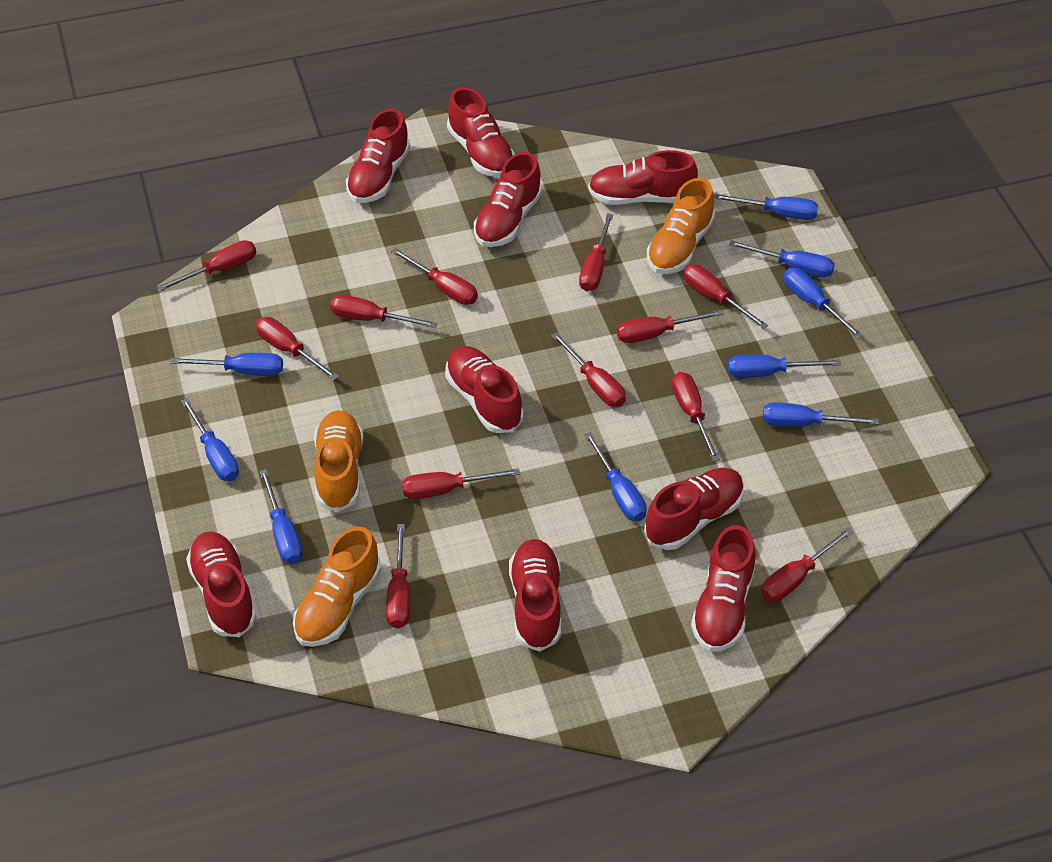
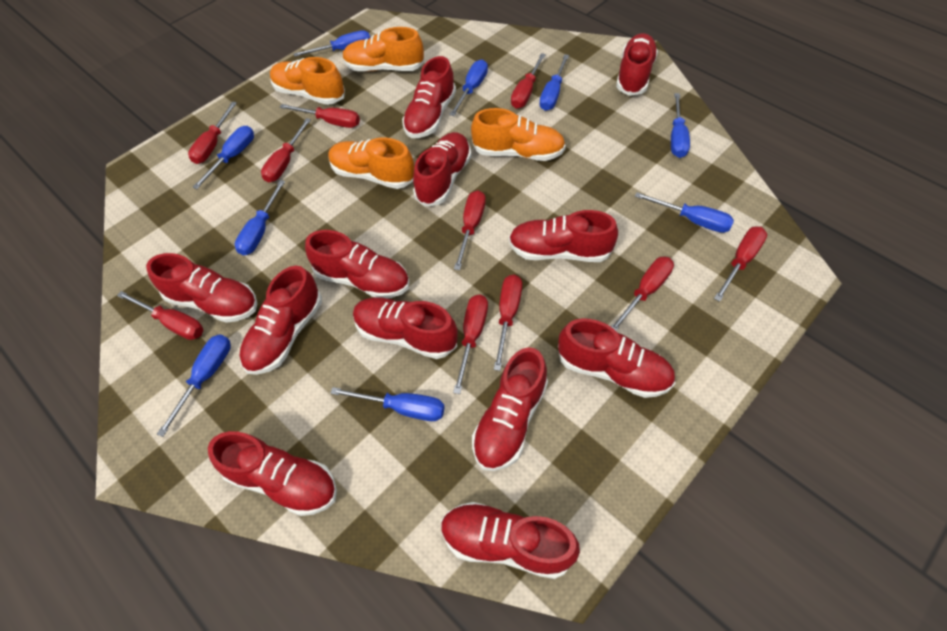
orange shoe: [293,527,381,647] [314,410,363,512] [647,178,715,274] = 3 -> [270,57,345,105] [328,138,415,189] [342,27,425,71] [471,108,566,161] = 4
red screwdriver: [156,240,256,292] [256,317,339,380] [330,295,437,328] [386,524,410,628] [391,248,478,305] [402,468,520,499] [551,332,626,407] [579,213,613,291] [617,310,724,343] [672,372,720,462] [683,264,768,329] [761,527,853,602] = 12 -> [117,291,203,340] [188,102,237,164] [261,118,311,183] [280,104,360,128] [453,294,488,394] [454,190,486,270] [494,275,522,371] [511,53,546,109] [611,257,674,331] [714,226,767,302] = 10
red shoe: [186,532,257,637] [346,109,410,203] [445,346,524,433] [447,87,515,177] [474,152,542,247] [509,539,561,652] [588,150,698,205] [644,468,744,550] [691,525,756,652] = 9 -> [146,253,257,323] [208,431,337,516] [239,266,322,375] [305,230,409,299] [353,297,458,359] [402,56,456,138] [413,132,471,207] [441,502,580,579] [472,347,548,471] [509,210,618,262] [558,319,675,398] [616,33,658,96] = 12

